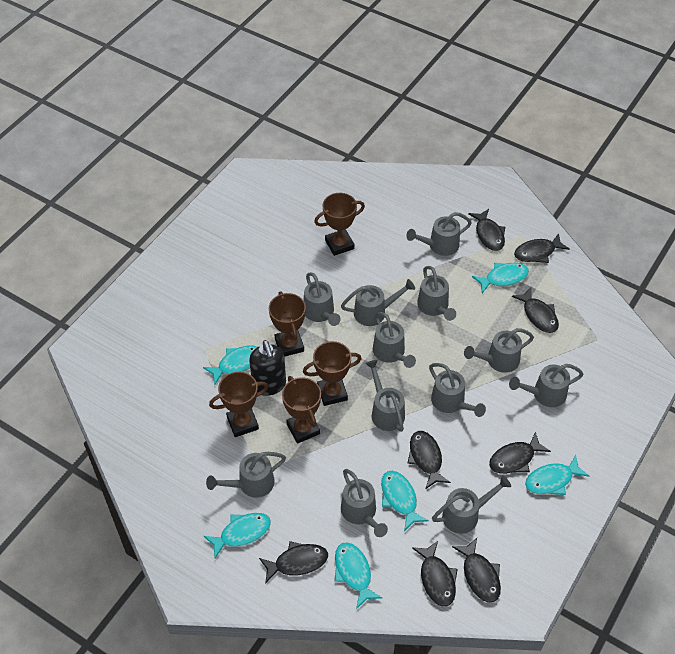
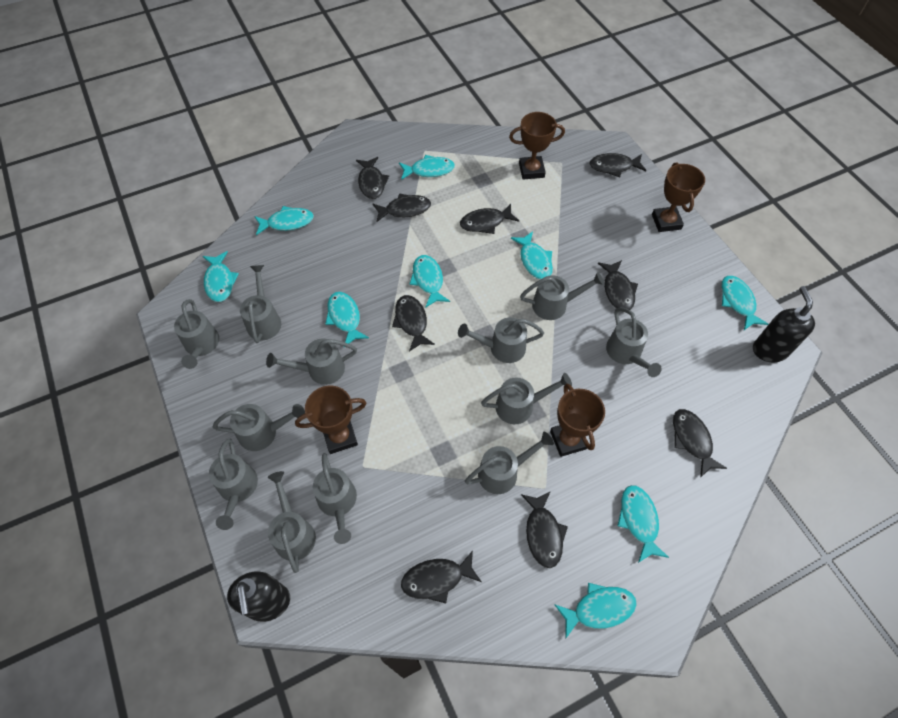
black fish: [259,541,328,584] [408,431,451,489] [412,541,458,607] [452,538,501,603] [468,209,505,251] [489,432,551,474] [512,288,559,333] [514,233,570,263] = 8 -> [356,157,389,199] [373,193,431,222] [392,295,435,352] [401,550,482,603] [460,204,519,234] [521,491,568,568] [590,153,646,177] [598,260,638,310] [673,409,727,478] = 9
black soap dispenser: [249,340,286,396] = 1 -> [227,571,290,622] [753,286,815,362] = 2
brown trophy: [209,372,268,437] [269,291,306,357] [282,376,321,444] [303,341,362,406] [314,193,365,256] = 5 -> [295,386,366,454] [509,112,565,180] [550,383,605,457] [652,162,705,232] = 4
turquoise fish: [203,345,257,385] [204,513,271,558] [334,542,382,609] [381,471,429,531] [472,263,529,293] [525,455,589,495] = 6 -> [203,251,239,302] [255,206,314,235] [325,292,369,344] [399,155,455,180] [410,255,450,308] [511,231,553,279] [554,583,637,638] [617,485,669,563] [721,276,768,330] = 9

